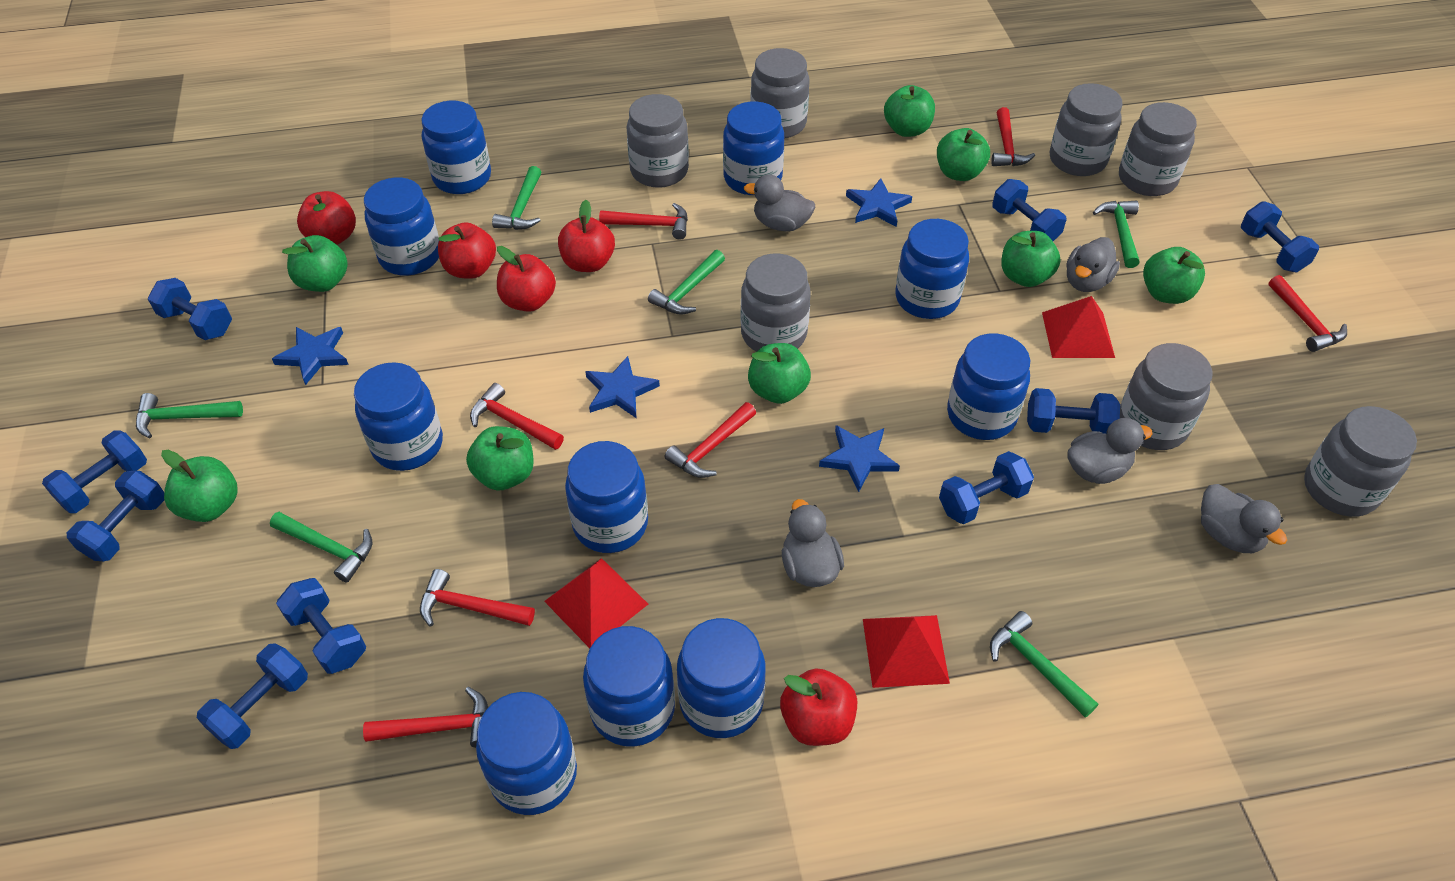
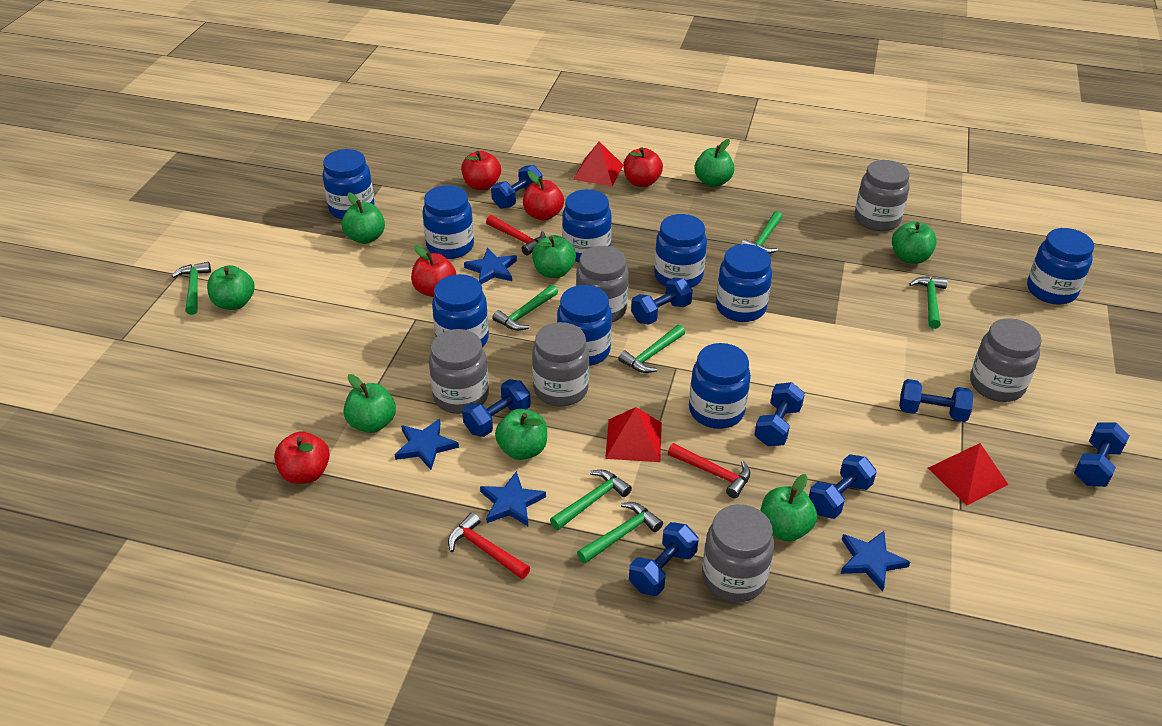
blue dumbbell: [42,430,147,513] [67,471,164,561] [148,278,232,340] [197,643,308,749] [276,578,366,674] [939,451,1034,524] [992,179,1066,241] [1027,388,1120,434] [1241,201,1319,272] = 9 -> [462,379,531,437] [491,165,542,209] [629,522,699,596] [631,278,693,324] [754,382,805,446] [809,454,877,519] [899,379,974,422] [1074,422,1130,487] = 8
blue jar: [354,362,443,471] [364,177,439,276] [421,101,491,194] [476,692,577,815] [565,441,648,553] [583,626,675,747] [677,618,766,738] [723,101,784,195] [895,219,969,319] [947,333,1030,440] = 10 -> [322,149,375,219] [422,185,474,259] [432,274,489,347] [557,285,612,366] [562,189,612,262] [654,214,707,288] [689,343,751,429] [716,244,772,322] [1027,228,1094,305] = 9
green hammer: [136,393,243,438] [270,512,372,583] [492,166,541,230] [648,250,725,315] [990,611,1098,718] [1093,201,1139,268] = 6 -> [172,262,211,315] [492,285,558,331] [550,470,632,530] [577,502,663,563] [618,325,685,373] [741,211,783,254] [909,276,948,329] = 7
grey duck: [744,174,815,231] [782,499,844,587] [1066,237,1120,292] [1067,418,1153,484] [1201,484,1287,553] = 5 -> none = 0
grey jar: [626,94,689,188] [741,254,811,352] [750,48,809,138] [1050,83,1123,176] [1119,102,1197,196] [1120,343,1213,450] [1304,406,1417,517] = 7 -> [429,329,489,414] [532,322,589,406] [576,246,629,322] [702,504,774,602] [855,160,910,231] [970,318,1042,402] = 6
red hammer: [363,687,488,748] [420,569,535,627] [470,383,564,450] [599,203,688,240] [665,402,756,478] [991,107,1035,166] [1268,275,1347,352] = 7 -> [448,512,530,579] [486,215,546,256] [668,443,750,498] = 3

